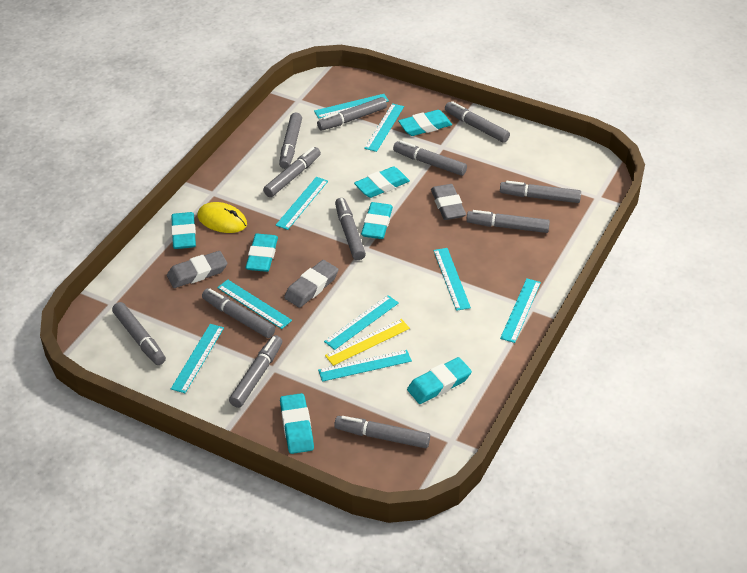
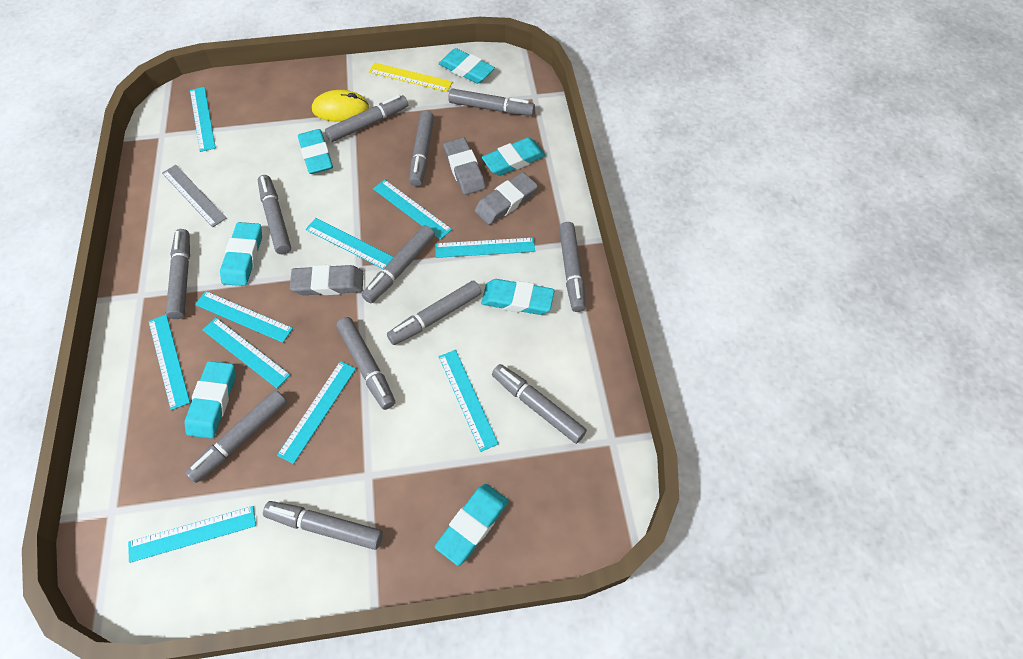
grey ruler: none = 0 -> [162,165,227,227] = 1
turquoise ruler: [171,324,224,393] [217,279,292,329] [276,177,328,230] [314,94,389,119] [318,350,412,382] [324,295,399,350] [364,103,404,152] [433,248,471,311] [500,278,541,343] = 9 -> [128,506,256,563] [148,315,190,410] [190,87,216,152] [195,291,293,343] [203,318,290,388] [277,361,356,464] [306,218,394,269] [373,179,452,240] [435,238,535,258] [439,350,499,452] = 10

